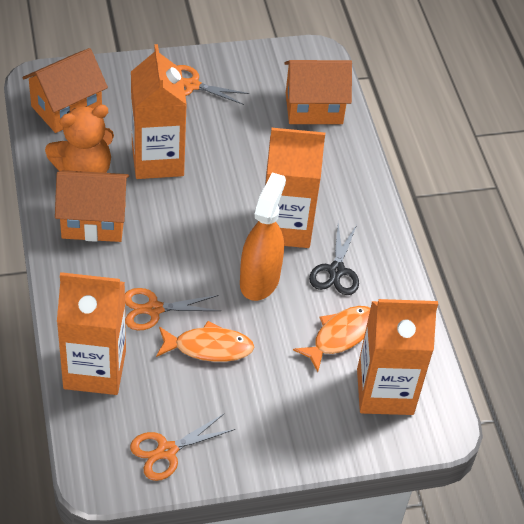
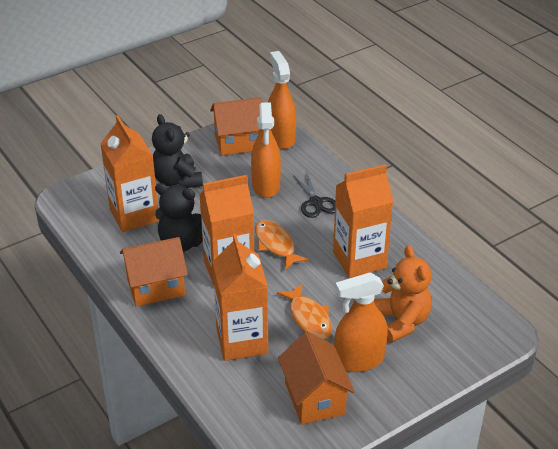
black teddy bear: none = 0 -> [152,114,203,188] [155,183,203,252] = 2
orange scissors: [125,288,221,330] [130,413,235,481] [177,65,250,105] = 3 -> none = 0
orange spray bottle: [240,172,286,301] = 1 -> [251,102,281,198] [268,51,296,149] [334,272,388,372] = 3

